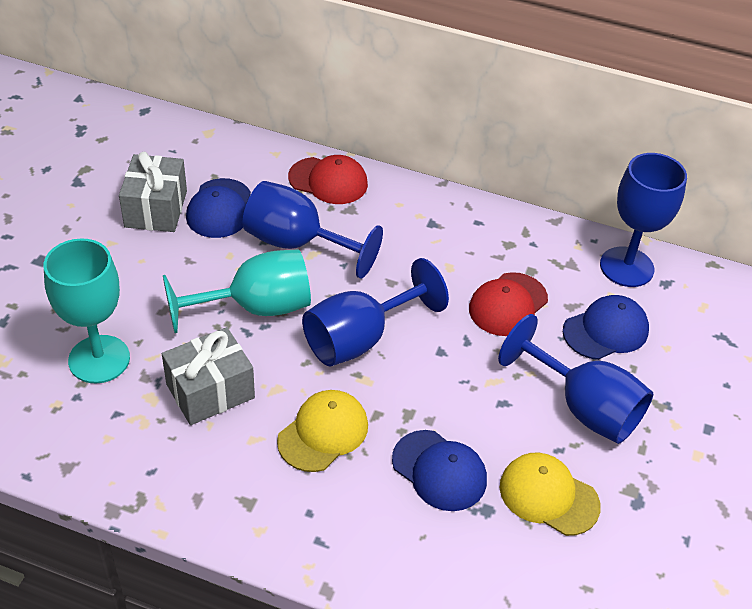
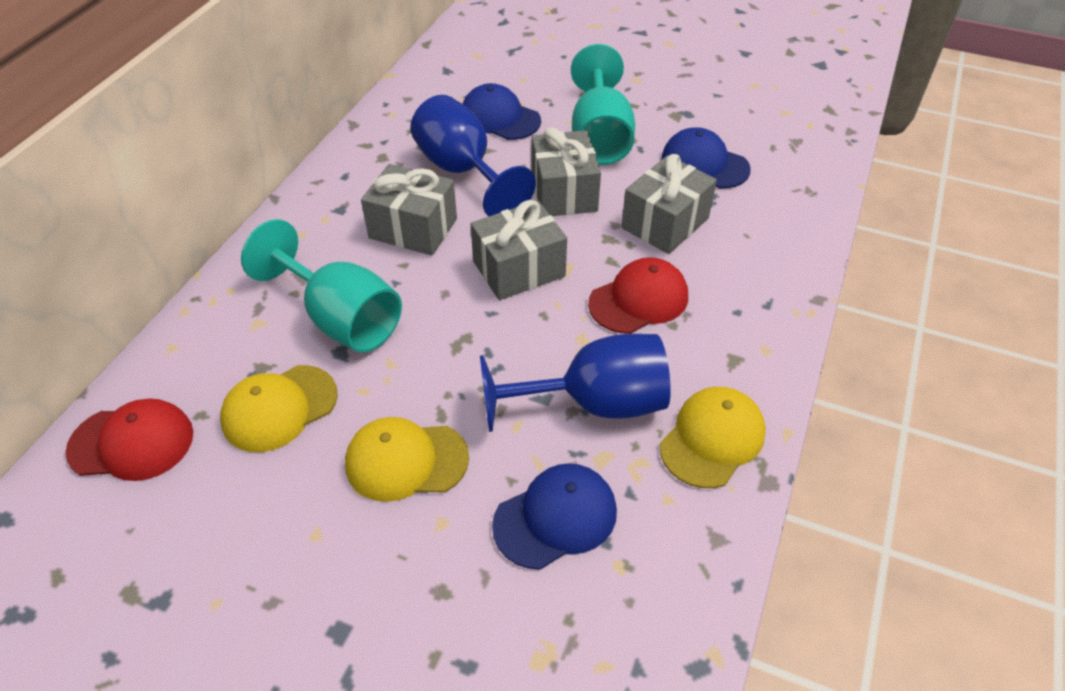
blue goblet: [243,181,383,279] [302,258,449,367] [498,314,653,444] [600,153,687,287] = 4 -> [410,95,536,217] [480,334,671,432] = 2
grey gift: [119,152,187,232] [162,327,255,425] = 2 -> [361,164,457,256] [471,200,567,300] [531,127,601,216] [621,154,717,254] = 4
yellow cap: [277,390,368,472] [500,452,601,536] = 2 -> [220,365,338,452] [345,417,469,502] [660,387,766,488] = 3

